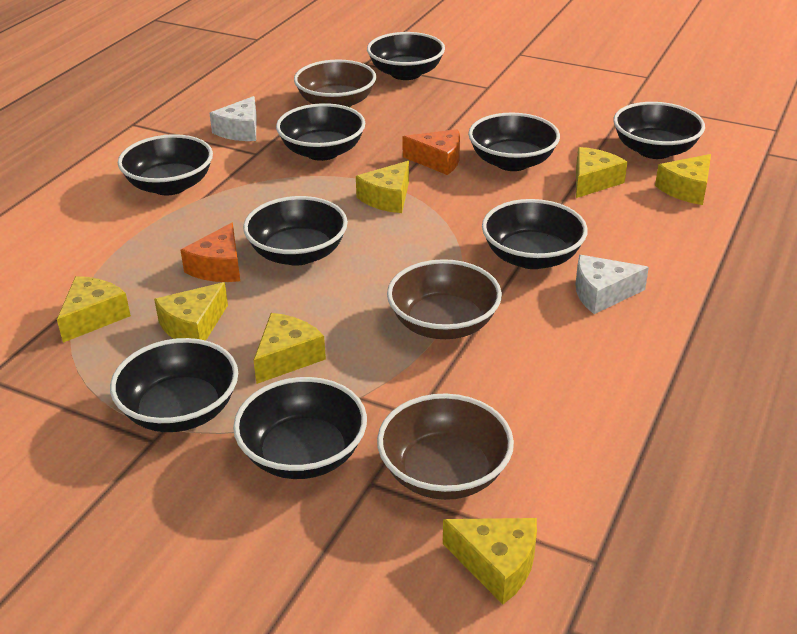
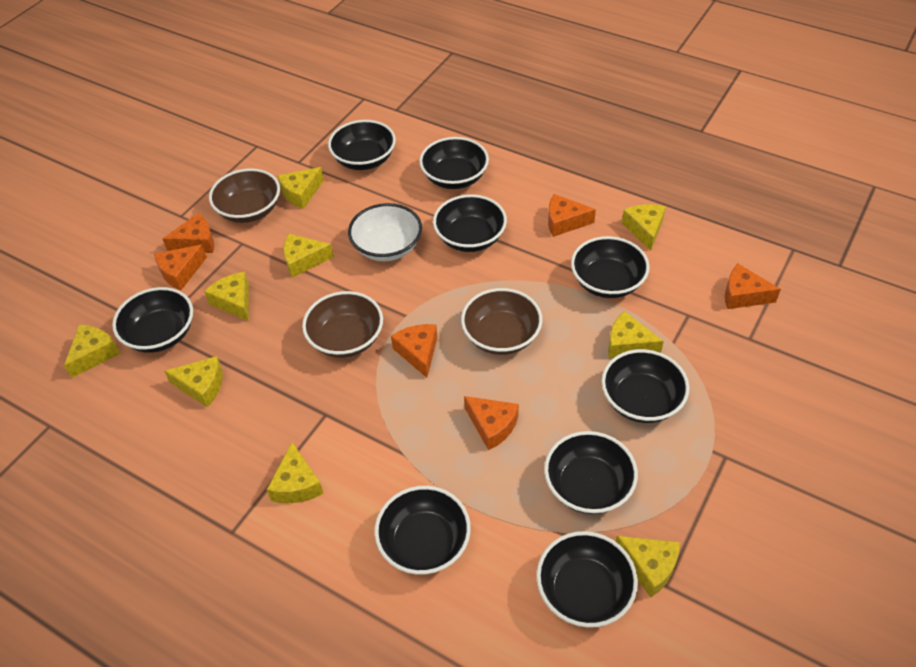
orange cheese: [180,223,240,282] [402,129,460,175] = 2 -> [154,244,207,290] [162,213,214,253] [391,324,437,378] [464,396,519,450] [548,194,596,237] [725,264,781,309] = 6
white bowl: none = 0 -> [348,203,422,261] = 1
white cheese: [209,96,257,141] [575,255,649,314] = 2 -> none = 0
yellow cheese: [57,276,131,343] [154,282,228,341] [253,313,326,384] [356,161,409,213] [443,518,537,604] [576,147,627,198] [655,154,711,205] = 7 -> [64,325,121,378] [164,356,223,407] [204,272,249,321] [267,442,324,503] [277,167,324,209] [284,233,334,277] [608,311,664,358] [616,536,680,598] [622,204,666,251] = 9

